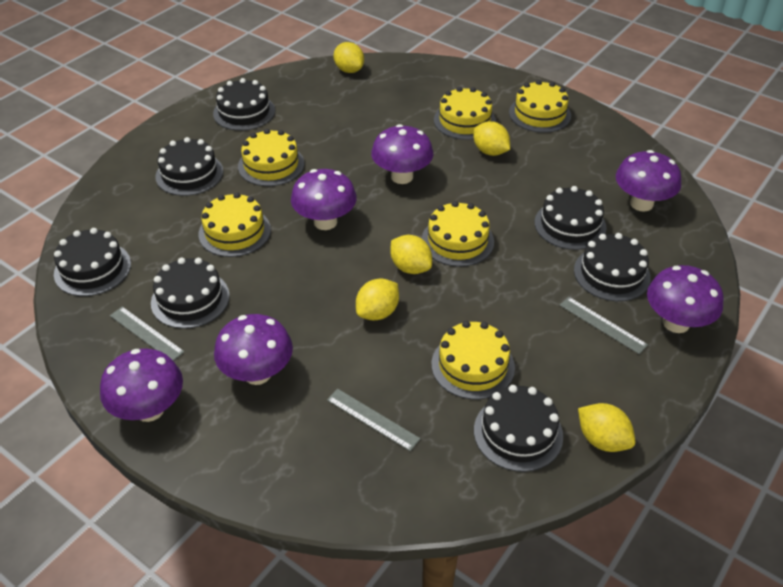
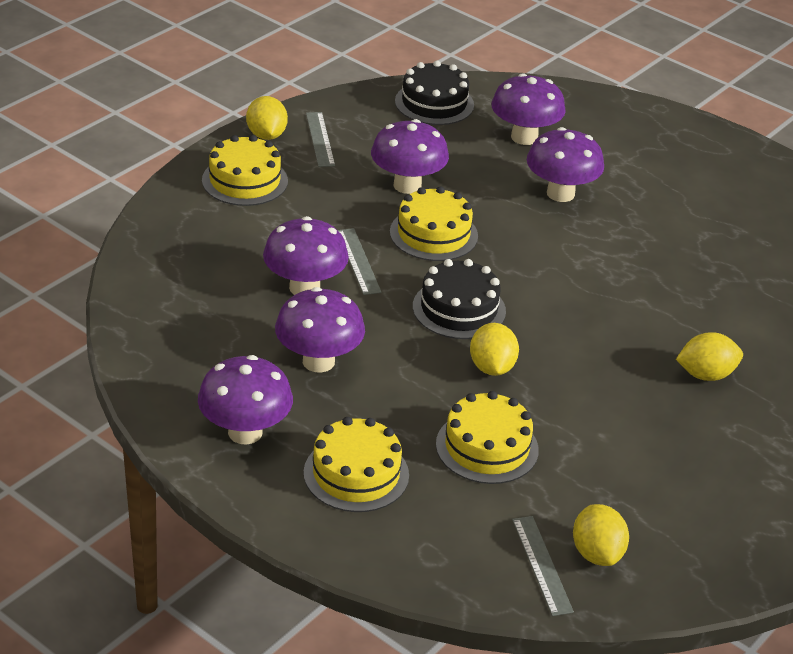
black cake: [54,228,131,296] [151,257,230,329] [155,137,223,196] [213,78,275,131] [474,385,563,472] [534,186,607,250] [574,233,651,301] = 7 -> [395,61,474,125] [413,259,506,339] = 2
yellow cake: [198,192,271,257] [238,129,304,186] [422,201,494,267] [431,321,515,399] [434,87,496,140] [509,80,571,133] = 6 -> [202,135,288,206] [304,417,409,512] [390,187,478,261] [436,391,539,484] = 4
yellow lemon: [333,42,364,73] [356,278,399,320] [390,235,432,274] [473,121,510,156] [578,403,635,452] = 5 -> [246,96,288,140] [470,323,519,376] [573,504,629,566] [676,332,743,381] = 4

